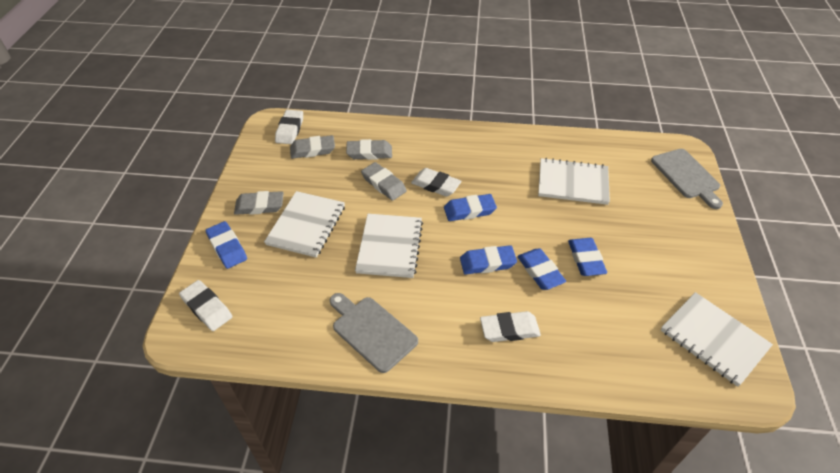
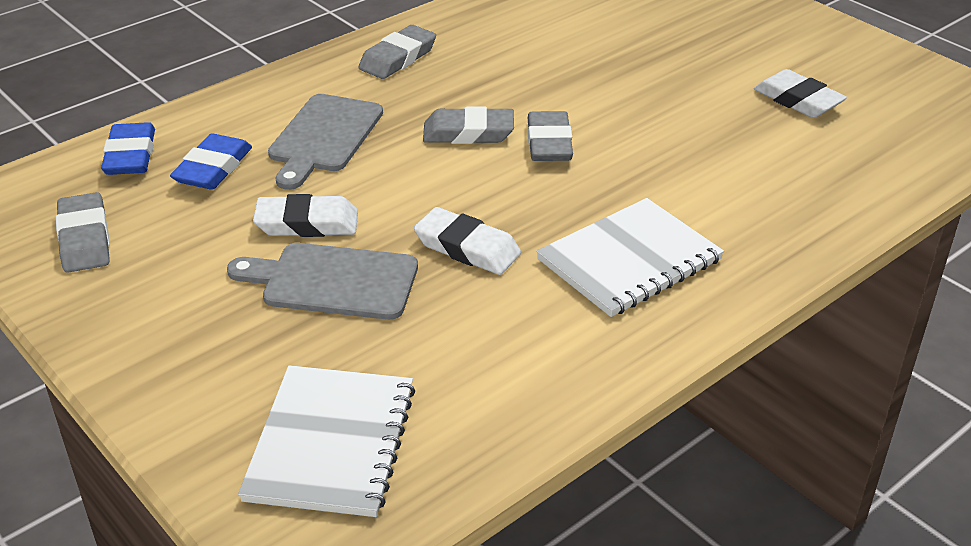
blue eraser: [205,221,247,269] [444,194,497,221] [460,245,517,274] [517,248,566,290] [568,238,607,276] = 5 -> [101,122,155,175] [170,134,252,190] = 2
white eraser: [179,280,232,331] [275,110,303,144] [411,168,461,197] [480,311,541,342] = 4 -> [253,194,358,237] [414,207,521,275] [754,69,847,118] = 3
white notebook: [264,191,345,258] [355,214,423,278] [538,158,610,205] [661,292,773,387] = 4 -> [238,365,415,517] [536,198,724,317] = 2

